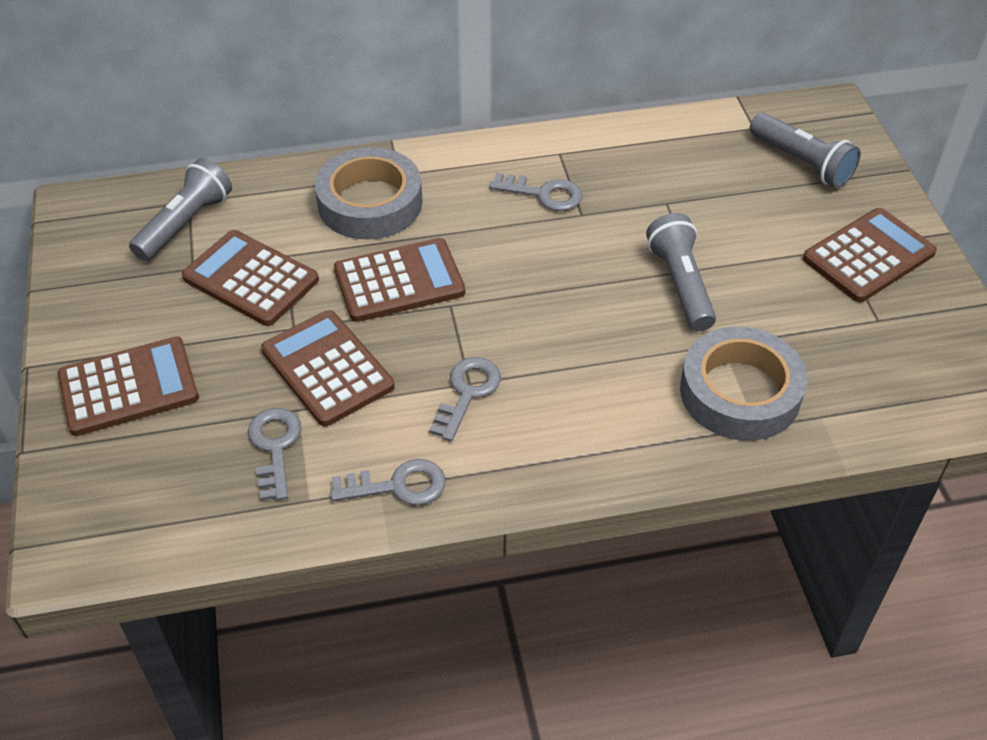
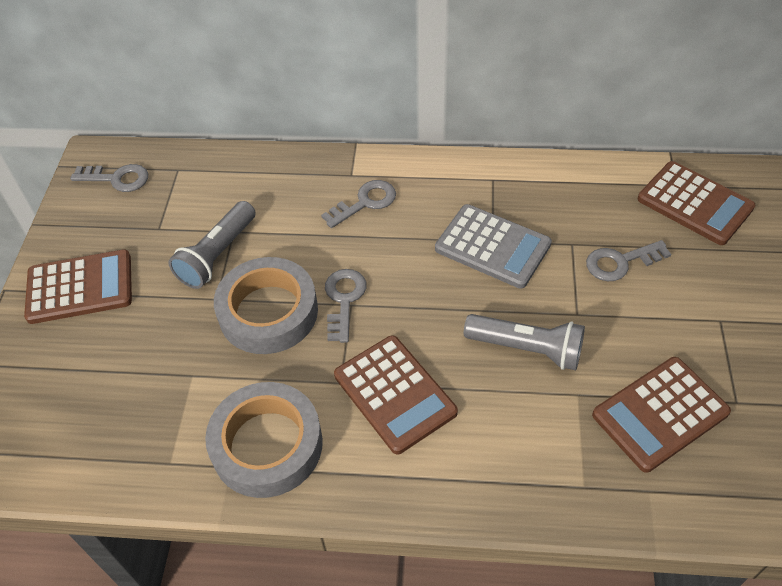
brown calculator: [57,336,199,436] [182,230,319,326] [261,310,395,426] [334,238,465,322] [803,208,937,302] = 5 -> [24,249,132,324] [334,335,458,454] [592,357,731,473] [638,161,755,245] = 4
grey calculator: none = 0 -> [435,204,552,289] = 1
grey flashlight: [129,158,232,261] [646,213,716,331] [750,113,861,188] = 3 -> [168,201,256,289] [464,314,585,370] = 2

